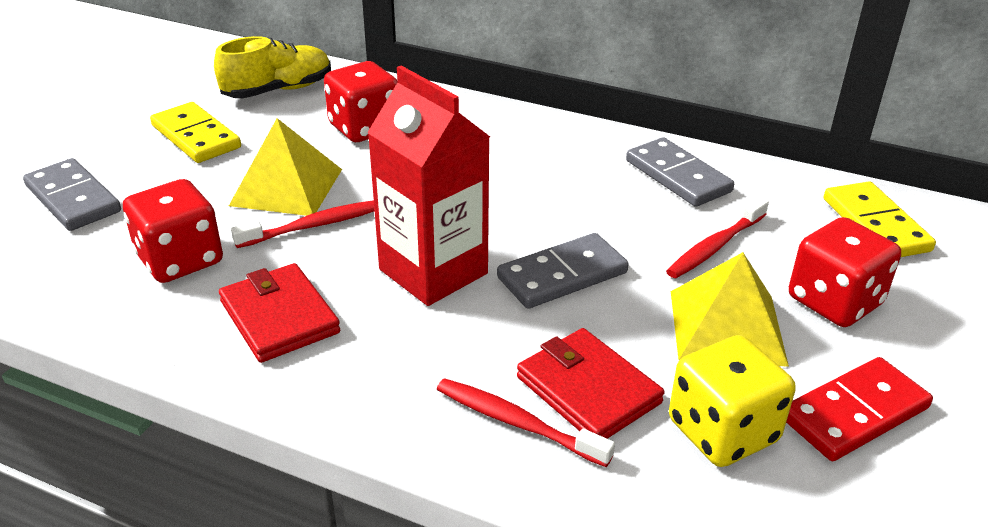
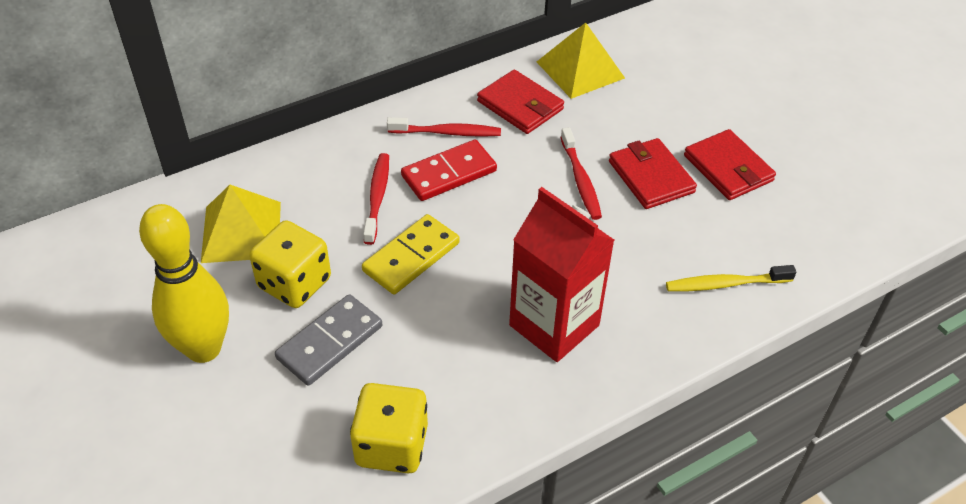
grey domino: [23,158,121,231] [497,233,629,309] [626,137,734,207] = 3 -> [275,294,382,386] = 1
red dice: [123,179,223,283] [324,61,397,142] [789,217,901,327] = 3 -> none = 0
red wallet: [219,263,340,363] [517,328,665,439] = 2 -> [477,70,564,134] [609,138,697,209] [684,129,776,200] = 3
yellow bowling pin: none = 0 -> [139,204,229,363] = 1
yellow dice: [669,335,796,467] = 1 -> [249,220,331,308] [350,383,428,474] = 2
yellow domino: [150,102,241,163] [824,181,936,257] = 2 -> [362,214,460,294] = 1
yellow shoe: [214,36,331,98] = 1 -> none = 0
yellow toothbrush: none = 0 -> [666,265,796,292] = 1

